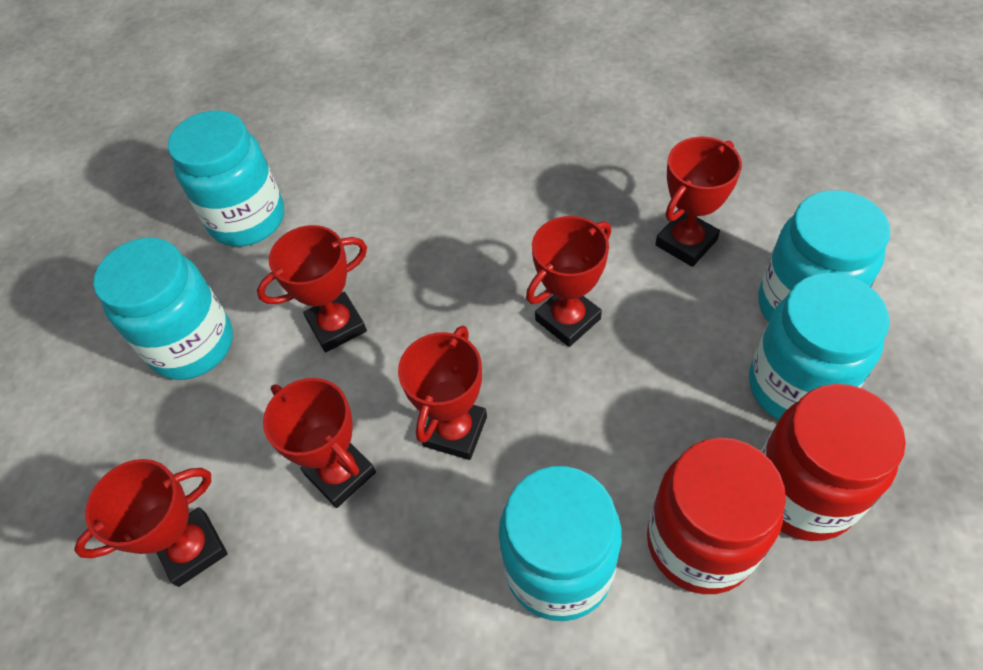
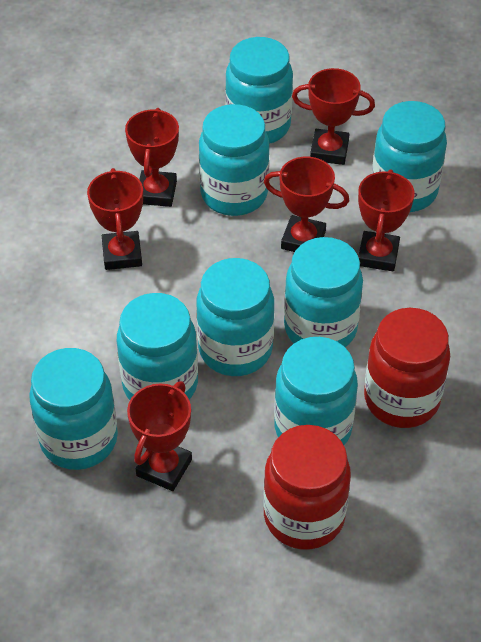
turquoise jar: [94,238,233,380] [168,110,284,247] [499,466,622,621] [749,273,890,420] [758,190,890,322] = 5 -> [29,348,118,470] [117,293,198,400] [197,258,274,376] [199,104,270,216] [225,37,293,144] [274,337,358,445] [284,237,363,347] [372,101,447,212] = 8

